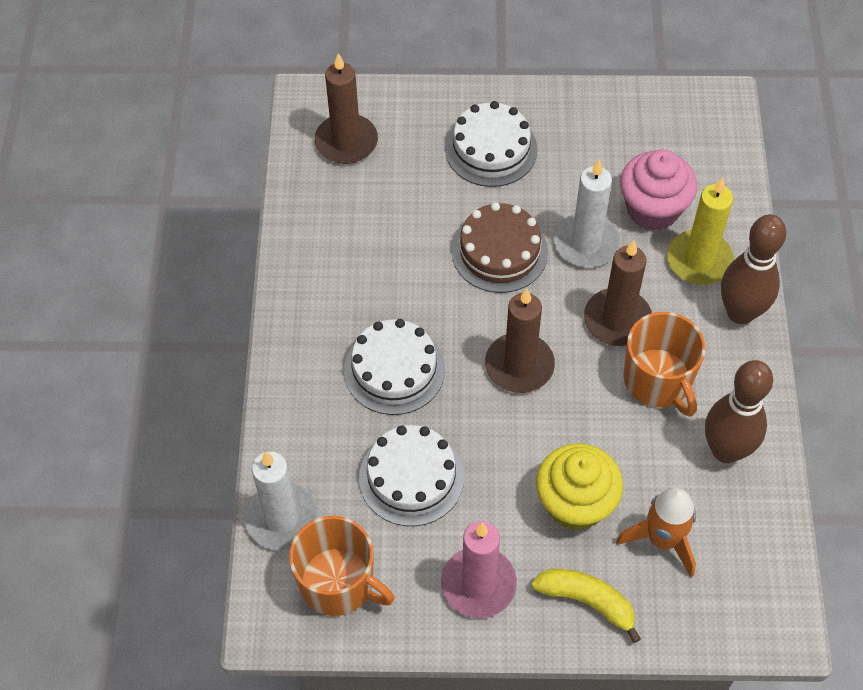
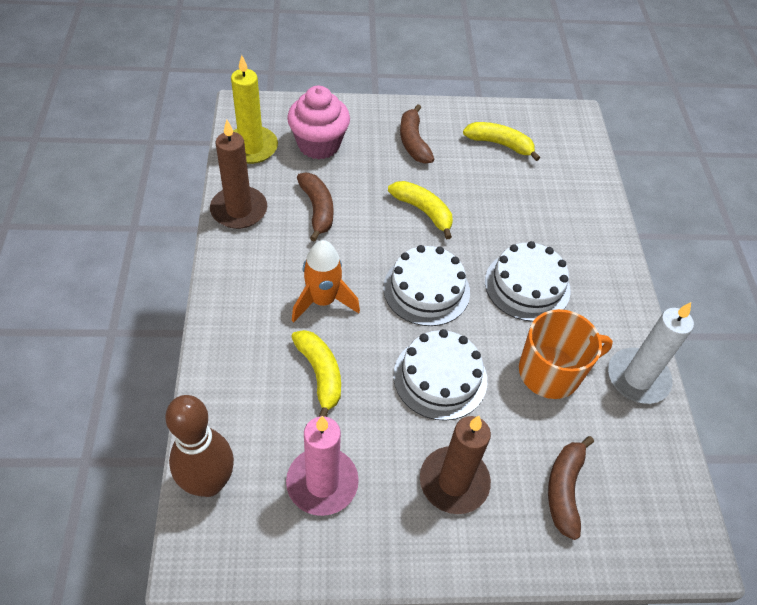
brown banana: none = 0 -> [297,173,333,242] [400,104,434,164] [548,436,594,540] = 3
brown bowling pin: [705,360,773,463] [721,214,786,324] = 2 -> [165,395,234,497] = 1
brown cake: [452,202,548,293] = 1 -> none = 0
brown candle: [315,53,378,164] [485,289,555,393] [584,240,652,346] = 3 -> [210,120,267,229] [420,416,491,514] = 2
orange mug: [289,516,394,616] [623,312,706,417] = 2 -> [519,309,613,399] = 1
white candle: [244,451,318,550] [554,159,620,267] = 2 -> [608,302,694,404] = 1
yellow banana: [531,569,641,643] = 1 -> [291,330,341,417] [388,181,453,239] [463,122,540,161] = 3
yellow cupcake: [536,443,623,531] = 1 -> none = 0

